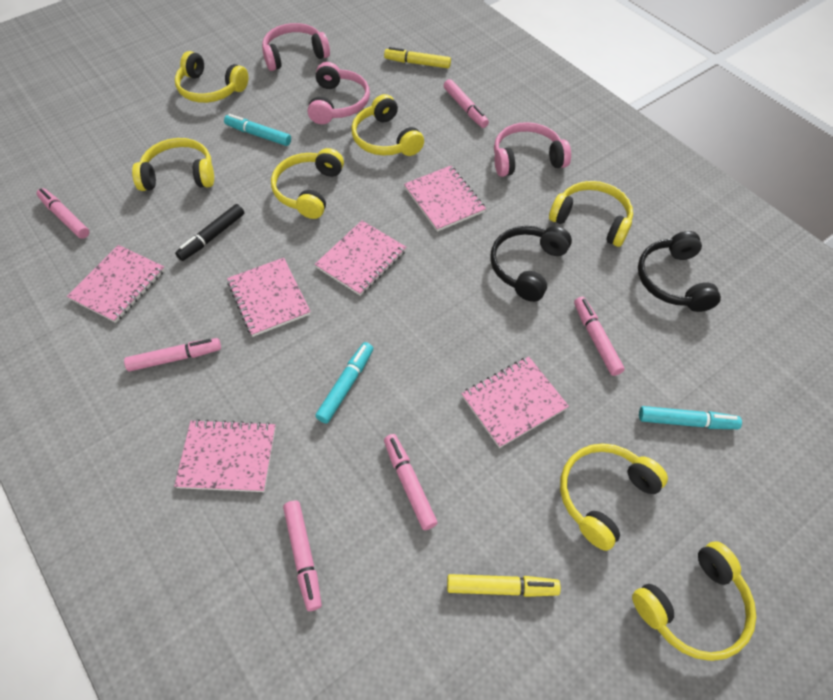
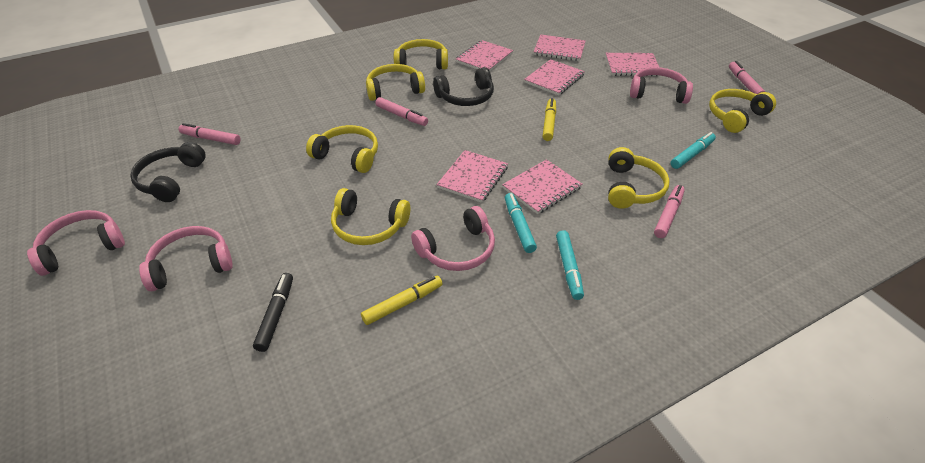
pink headphones: [262,23,330,71] [308,62,370,124] [494,122,571,177] = 3 -> [27,210,125,276] [139,226,233,291] [411,206,495,271] [630,67,693,104] = 4
pink marker: [37,188,89,239] [124,338,221,371] [283,501,322,611] [384,434,438,530] [444,79,489,128] [574,297,625,376] = 6 -> [179,123,241,145] [375,97,428,126] [654,185,685,238] [729,61,765,94] = 4
yellow headphones: [132,138,214,191] [175,51,248,103] [271,148,344,219] [351,94,424,156] [549,181,633,247] [560,443,668,551] [632,541,756,661] = 7 -> [306,125,378,173] [331,188,410,245] [366,64,425,101] [394,39,448,69] [608,147,670,209] [709,89,776,133] = 6

